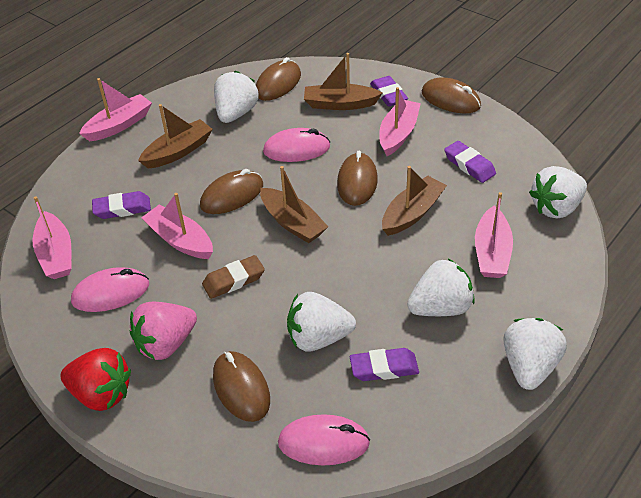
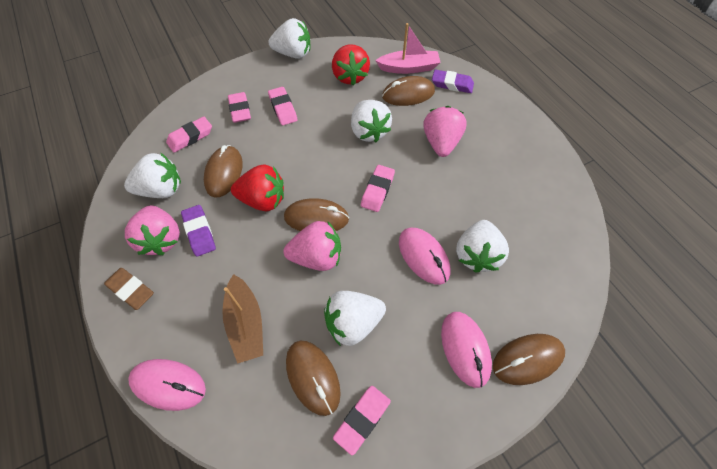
brown boat: [138,104,213,169] [260,166,329,243] [304,53,382,110] [382,166,447,236] = 4 -> [222,274,263,364] = 1
pink boat: [33,196,72,279] [79,78,152,142] [141,193,213,259] [379,87,421,156] [475,192,513,278] = 5 -> [375,23,441,74] = 1
pink eraser: none = 0 -> [166,117,212,153] [228,92,251,123] [268,87,297,125] [333,386,391,455] [361,165,395,212] = 5
pink strawberry: [130,302,197,360] = 1 -> [125,205,180,255] [283,221,341,271] [423,106,467,157] = 3
purple eraser: [92,191,151,219] [350,348,419,381] [370,76,408,107] [444,141,496,183] = 4 -> [181,205,216,257] [432,70,474,93] = 2
red strawberry: [61,348,131,411] = 1 -> [231,164,284,211] [332,44,370,85] = 2

